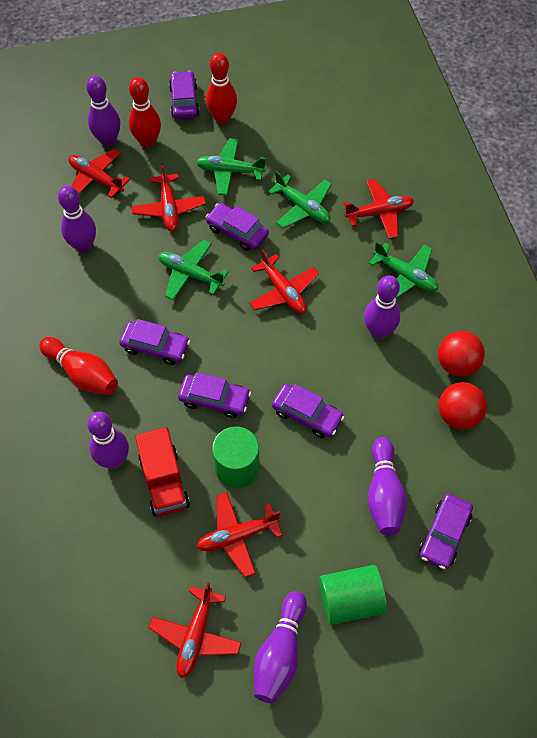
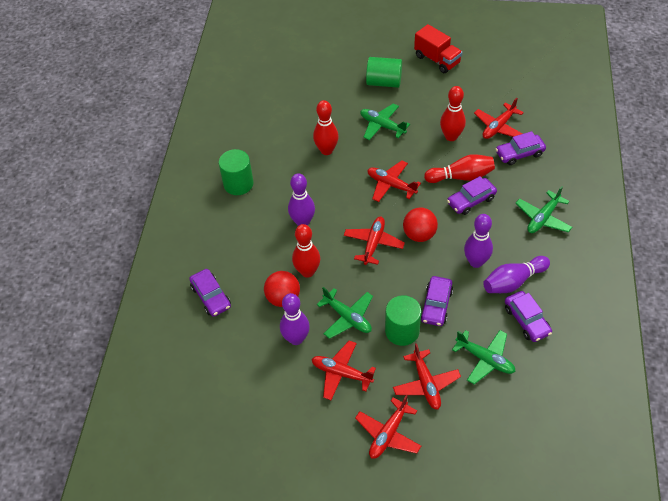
green cylinder: [212,427,260,488] [319,565,387,625] = 2 -> [219,149,254,195] [366,57,402,88] [385,295,421,346] = 3
purple bowling pin: [58,186,96,253] [86,76,120,147] [87,411,129,468] [254,591,307,704] [364,275,400,339] [368,437,407,535] = 6 -> [280,293,310,345] [288,173,315,226] [464,214,493,268] [483,256,550,293] = 4
purple car: [119,319,190,365] [169,71,200,119] [178,372,251,418] [206,203,269,251] [272,384,344,438] [419,494,473,570] = 6 -> [189,269,231,317] [421,276,453,326] [447,176,497,215] [496,131,546,165] [505,291,552,342] = 5
red bowling pin: [39,337,118,395] [129,77,161,148] [206,53,237,124] = 3 -> [292,224,320,278] [313,100,339,155] [424,154,495,183] [440,86,466,141] = 4

